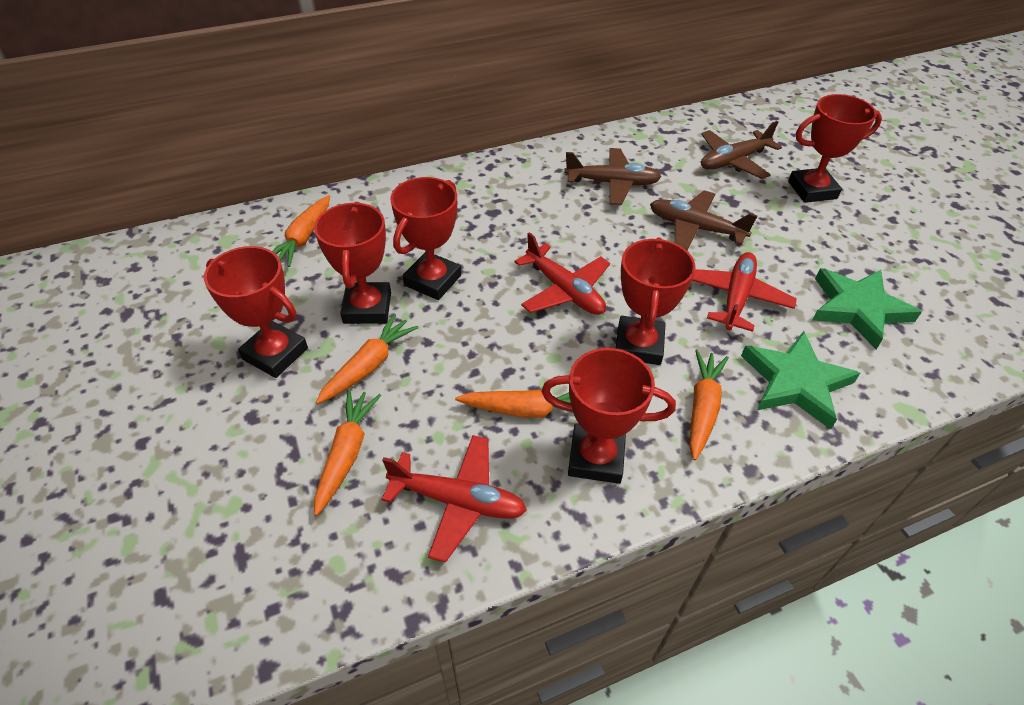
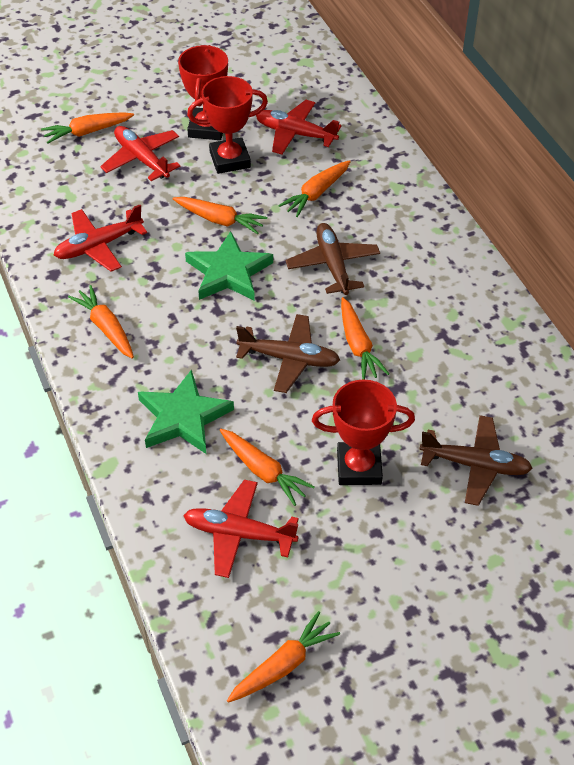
orange carrot: [272,195,330,267] [314,390,381,516] [316,314,418,404] [455,390,573,418] [689,349,729,460] = 5 -> [41,112,134,144] [68,285,134,359] [173,197,267,234] [220,429,315,506] [227,611,340,703] [278,160,351,217] [341,297,389,380] = 7
red plane: [381,435,527,563] [514,232,610,315] [692,252,797,332] = 3 -> [54,205,147,271] [100,126,180,181] [183,480,299,578] [256,100,342,155] = 4
red trophy: [204,246,308,378] [314,202,391,324] [390,177,461,300] [541,348,676,484] [616,237,696,365] [788,94,882,203] = 6 -> [178,45,228,140] [187,76,268,174] [312,380,415,485] = 3

